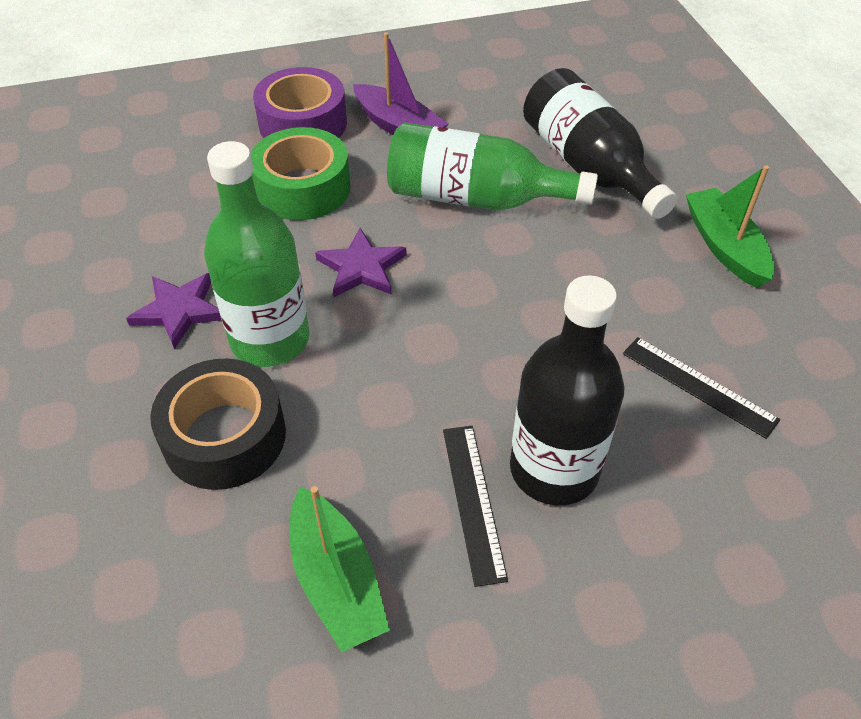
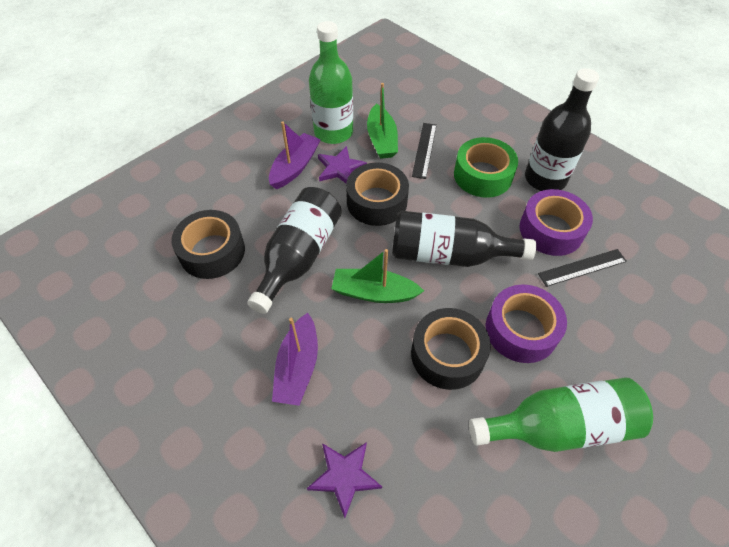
black bottle: [510,275,625,506] [523,68,677,219] = 2 -> [247,187,342,314] [392,211,536,267] [525,68,599,191] = 3
black tape: [150,358,286,490] = 1 -> [171,210,245,279] [346,163,409,226] [411,308,491,390] = 3
purple boat: [353,32,448,135] = 1 -> [269,121,321,189] [272,313,318,406] = 2
purple tape: [253,67,347,139] = 1 -> [486,284,567,363] [519,189,593,256] = 2

